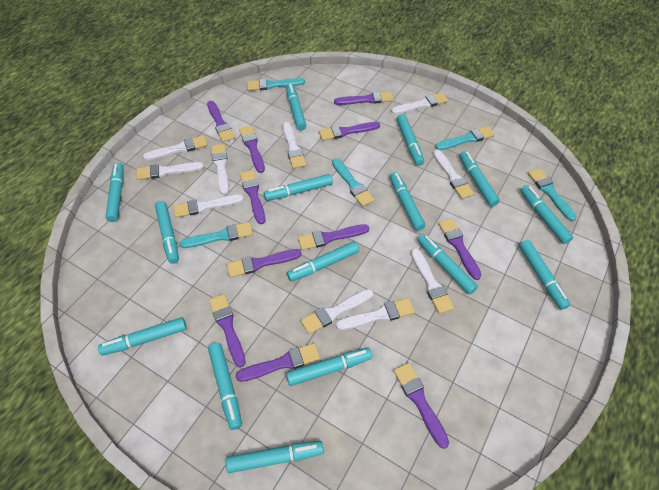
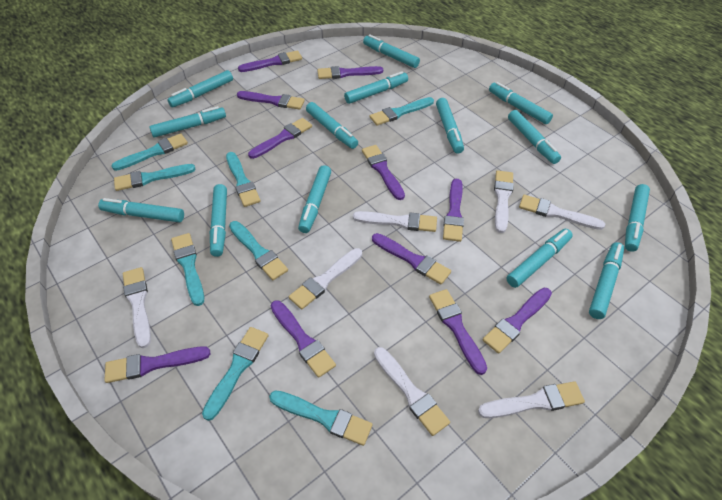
turquoise brush: [179,222,253,248] [247,78,305,91] [332,158,374,207] [435,126,495,150] [528,168,577,221] = 5 -> [111,133,188,171] [114,164,196,191] [171,233,204,306] [202,327,269,421] [226,152,261,207] [229,221,288,280] [269,390,373,446] [370,97,434,126] = 8
turquoise marker: [98,317,187,356] [105,163,124,222] [155,201,179,264] [208,343,242,430] [226,441,324,473] [264,174,333,201] [286,83,306,130] [286,348,372,386] [287,241,359,281] [390,172,425,231] [397,114,424,166] [418,234,478,294] [459,151,500,207] [519,240,570,310] [520,185,573,244] = 15 -> [98,198,184,223] [149,106,226,137] [167,70,233,108] [210,184,227,257] [298,165,331,233] [306,102,358,149] [344,71,408,104] [363,34,420,68] [436,98,464,154] [489,82,553,124] [507,229,573,288] [508,110,561,164] [589,242,624,319] [625,184,650,252] = 14
white brush: [136,162,204,180] [143,135,208,160] [173,194,244,218] [211,144,229,195] [283,122,306,169] [301,289,373,334] [336,298,415,330] [391,93,448,114] [411,248,454,314] [433,150,474,199] = 10 -> [123,267,151,348] [289,248,362,310] [353,211,437,232] [374,347,450,436] [478,381,585,418] [494,170,514,233] [519,195,605,230] = 7

